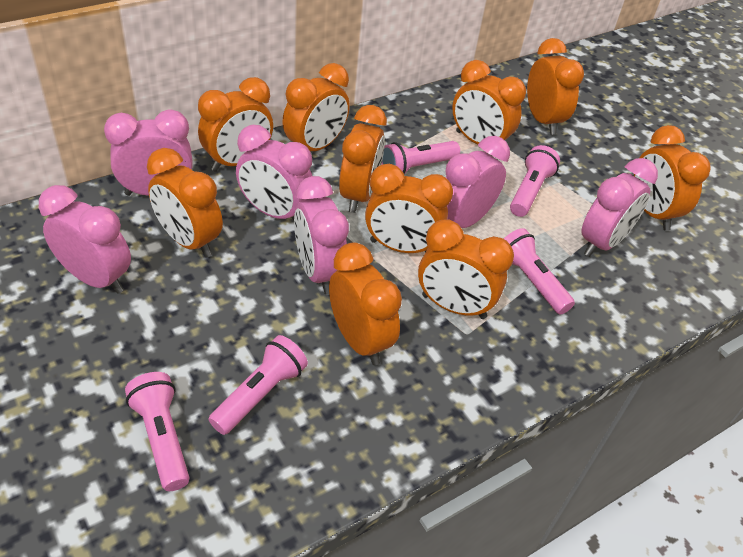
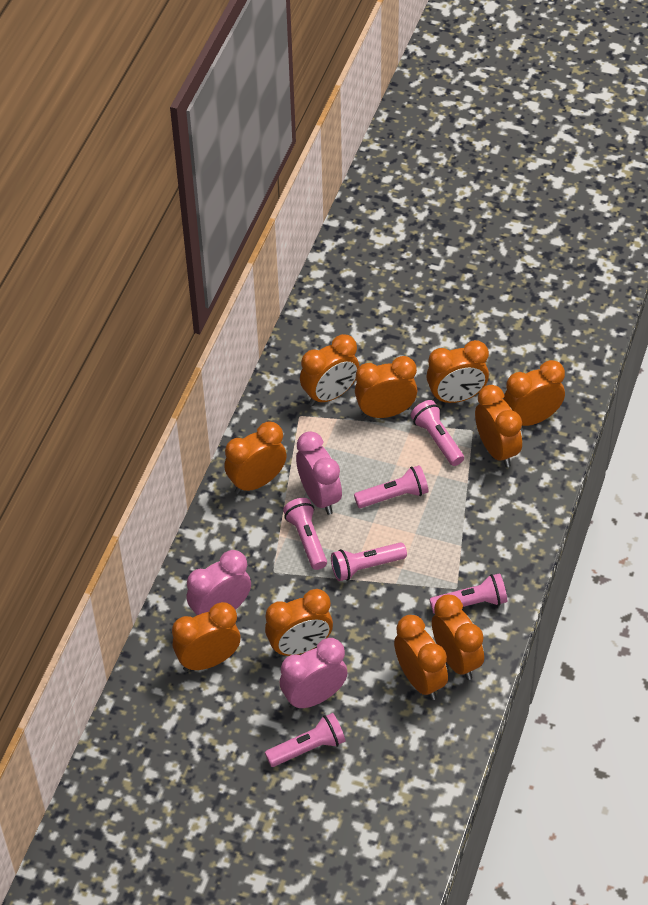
pink clock: [39,185,131,294] [104,110,193,196] [236,125,312,220] [294,176,349,295] [446,136,510,228] [581,158,658,257] = 6 -> [187,550,251,615] [280,638,348,710] [296,431,342,515] = 3
pink flashlight: [125,372,190,491] [208,335,308,435] [381,141,460,174] [504,228,575,315] [510,145,560,217] = 5 -> [265,713,346,767] [283,498,327,570] [331,542,407,581] [354,465,429,508] [411,400,464,466] [430,573,507,614] = 6

